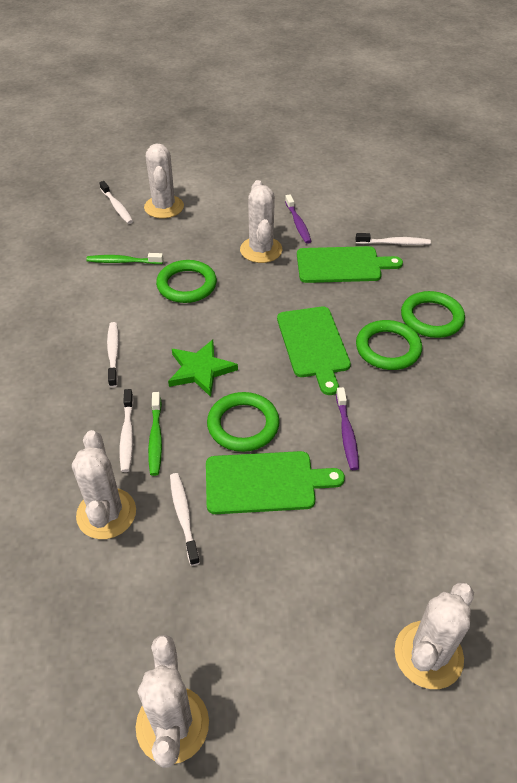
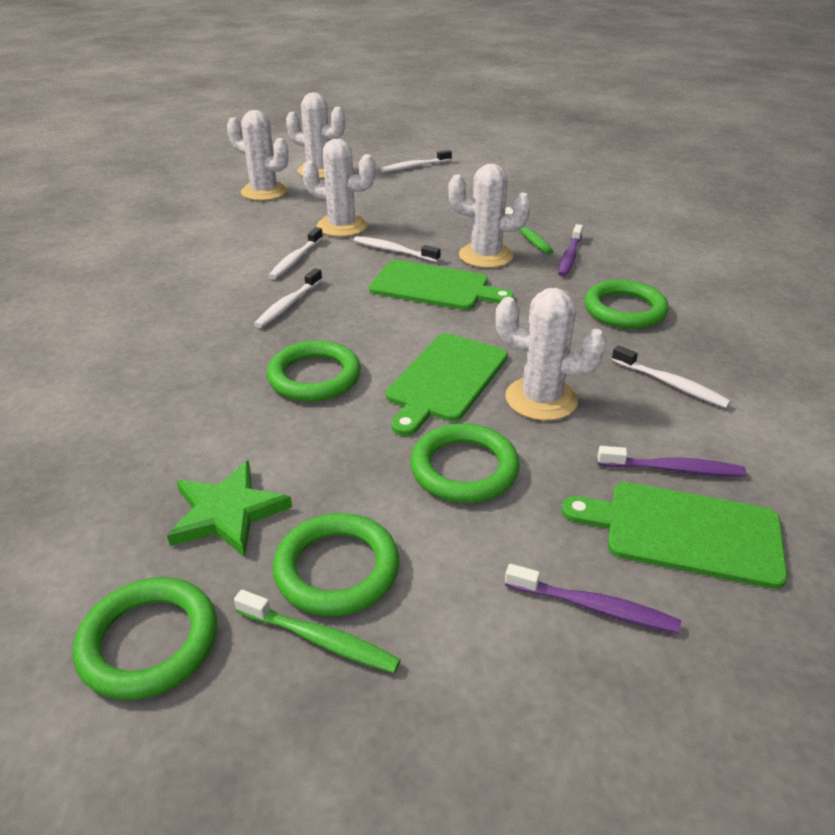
green ring: [156,260,217,303] [207,392,280,452] [356,320,422,370] [401,291,465,338] = 4 -> [73,577,217,700] [267,340,361,402] [273,513,399,616] [410,423,520,503] [584,280,669,329] = 5
purple toothbrush: [285,194,312,244] [336,387,359,470] = 2 -> [505,564,681,634] [558,224,583,277] [597,446,746,477] = 3

